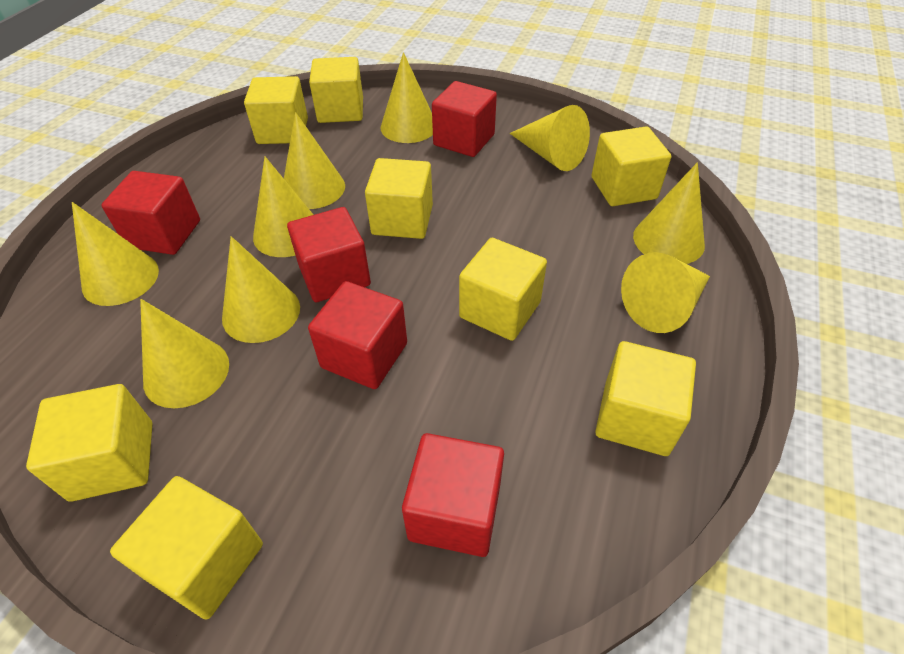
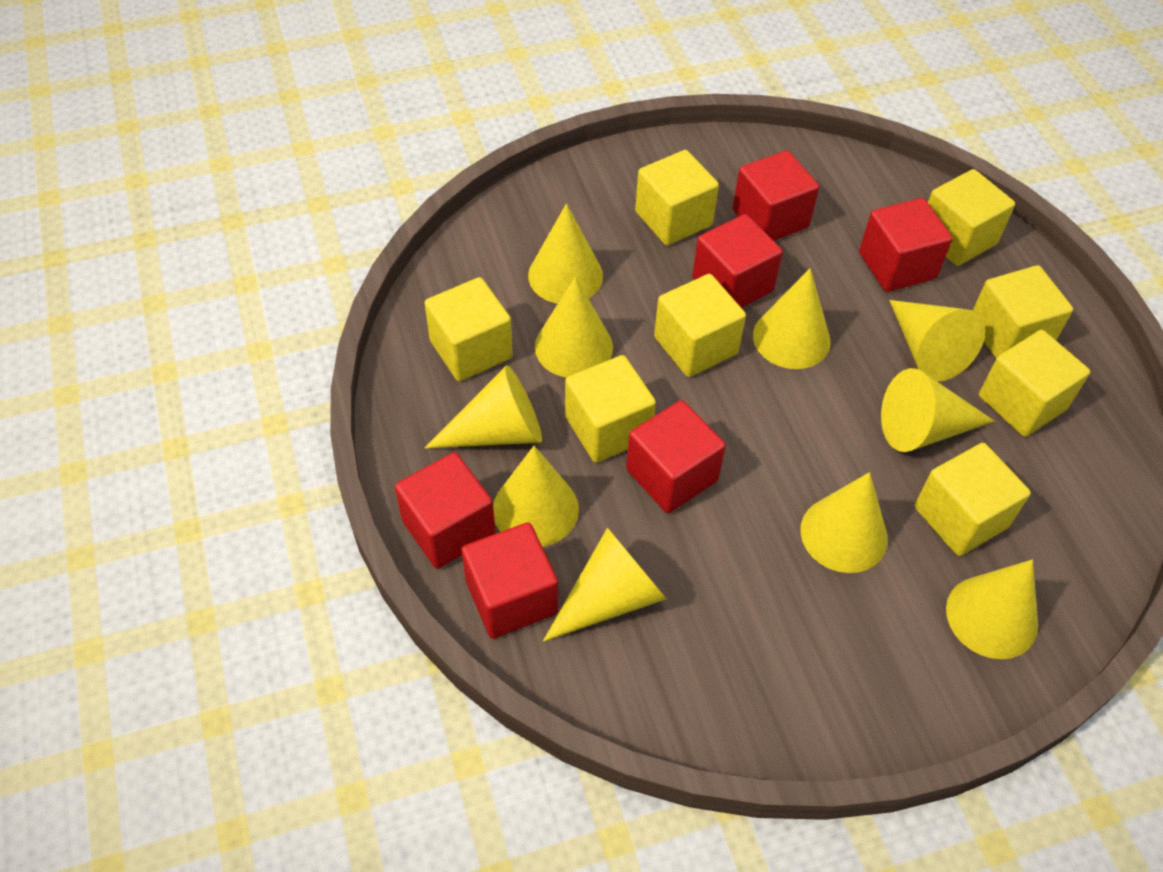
red cube: [101,171,200,255] [287,207,371,302] [308,281,407,389] [402,433,504,557] [432,81,497,157] = 5 -> [395,452,495,569] [461,522,558,639] [626,400,726,513] [692,214,783,308] [733,150,819,241] [859,198,953,292] = 6
yellow cone: [72,202,159,306] [140,299,229,408] [222,236,300,343] [253,156,314,257] [284,112,345,209] [380,52,433,143] [510,105,590,171] [621,252,710,333] [633,162,705,264] = 9 -> [425,365,542,449] [493,446,579,547] [528,204,603,304] [535,277,613,378] [543,527,666,642] [753,268,831,369] [800,472,888,573] [881,368,995,452] [889,300,985,382] [946,560,1038,659] = 10

